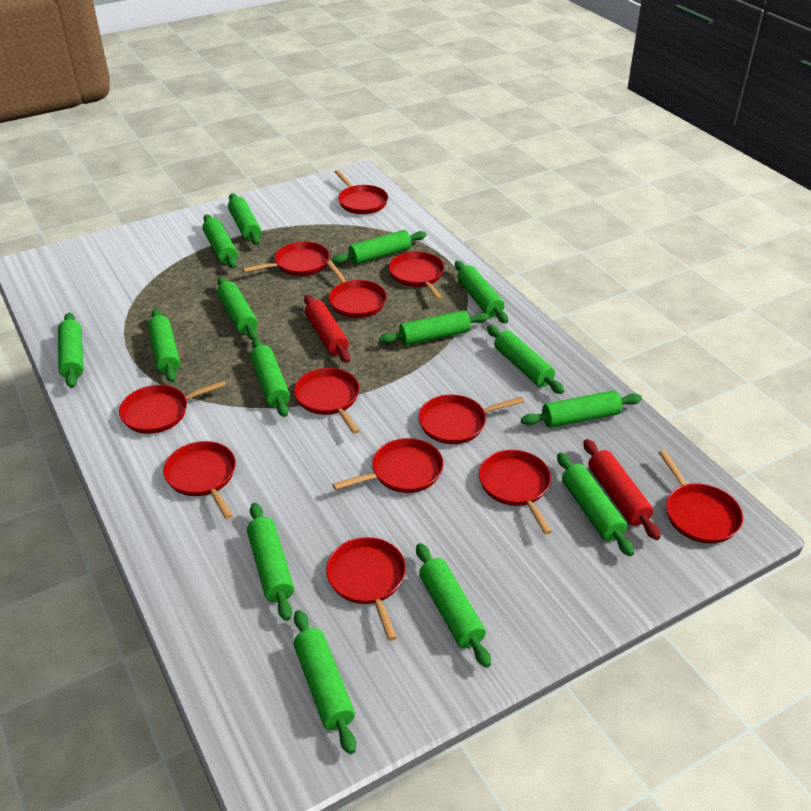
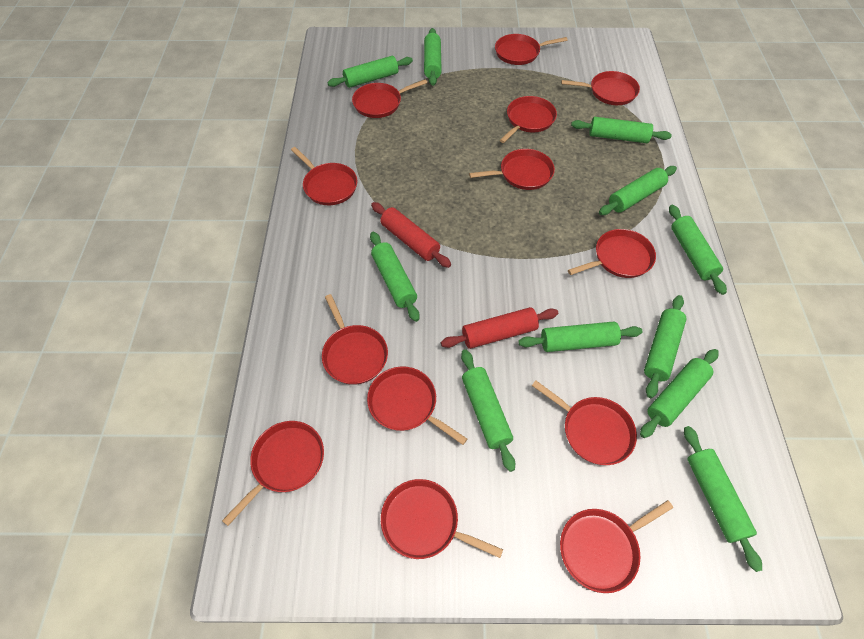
green rolling pin: [58,313,84,388] [148,309,180,383] [203,214,238,269] [217,276,258,340] [228,193,261,245] [247,503,294,621] [250,338,290,417] [293,610,356,754] [332,230,426,265] [379,310,489,346] [416,543,491,668] [455,261,508,323] [487,325,564,394] [521,390,642,428] [557,452,634,556] = 15 -> [327,56,413,88] [370,232,420,322] [424,28,442,86] [461,349,515,472] [518,322,643,352] [571,117,672,143] [599,166,677,215] [640,349,719,438] [644,295,686,398] [669,205,727,295] [684,426,762,572] = 11
red pan: [119,380,226,434] [163,441,236,519] [243,242,329,276] [294,368,360,434] [326,261,387,318] [326,537,406,641] [332,438,444,493] [335,170,388,214] [389,251,444,300] [418,395,525,444] [479,450,552,535] [658,450,743,544] = 12 -> [222,421,324,526] [291,147,357,205] [322,294,388,385] [352,79,427,118] [367,366,467,445] [381,479,503,559] [469,149,555,190] [495,34,568,65] [500,96,557,143] [532,380,637,465] [560,500,673,593] [561,71,640,105] [568,229,656,278] = 13

